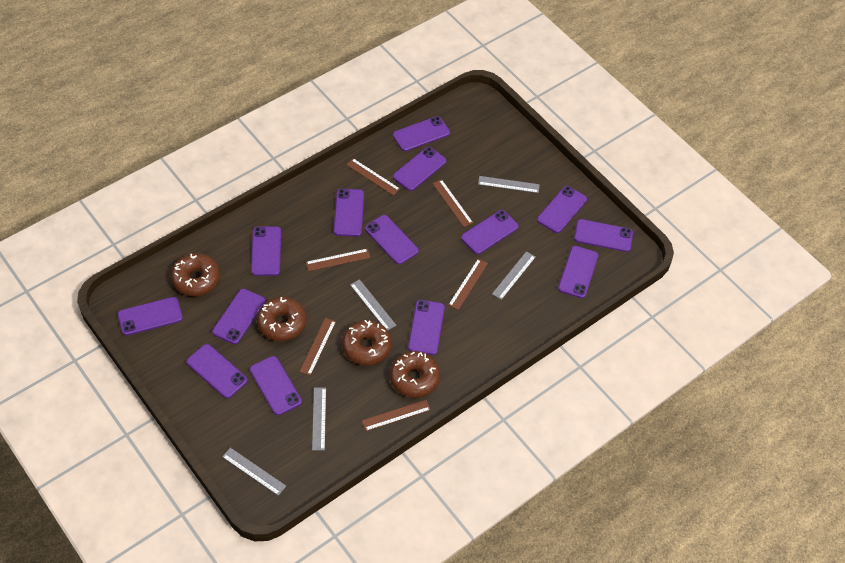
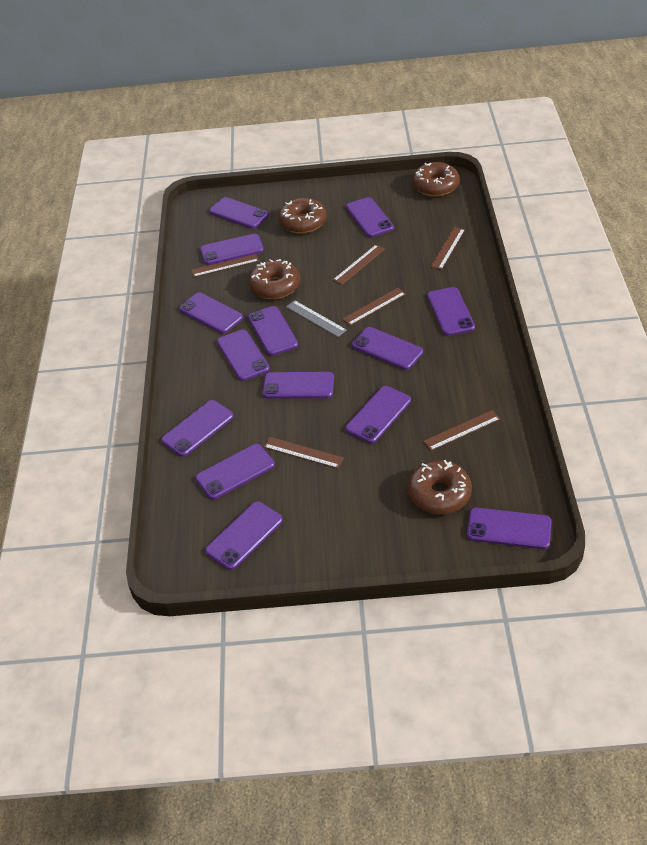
grey ruler: [222,448,286,496] [312,388,326,450] [350,279,396,330] [478,176,540,193] [492,251,536,300] = 5 -> [286,300,347,337] = 1

